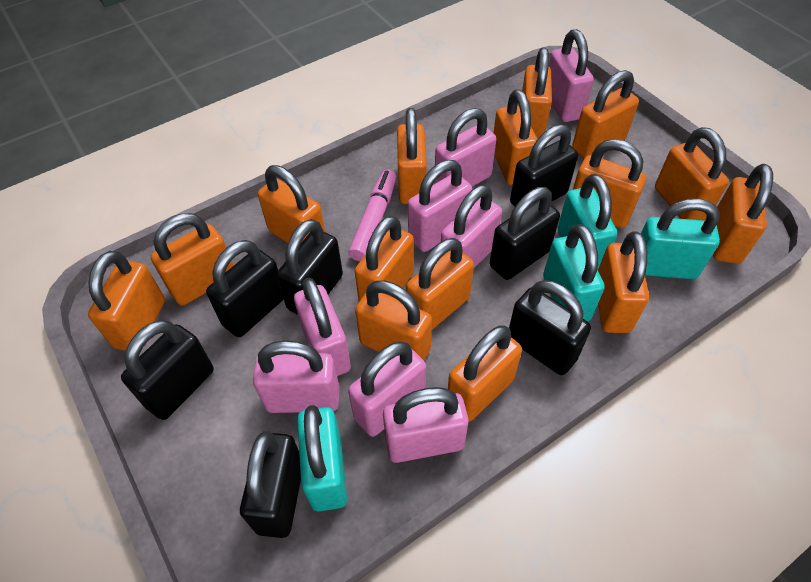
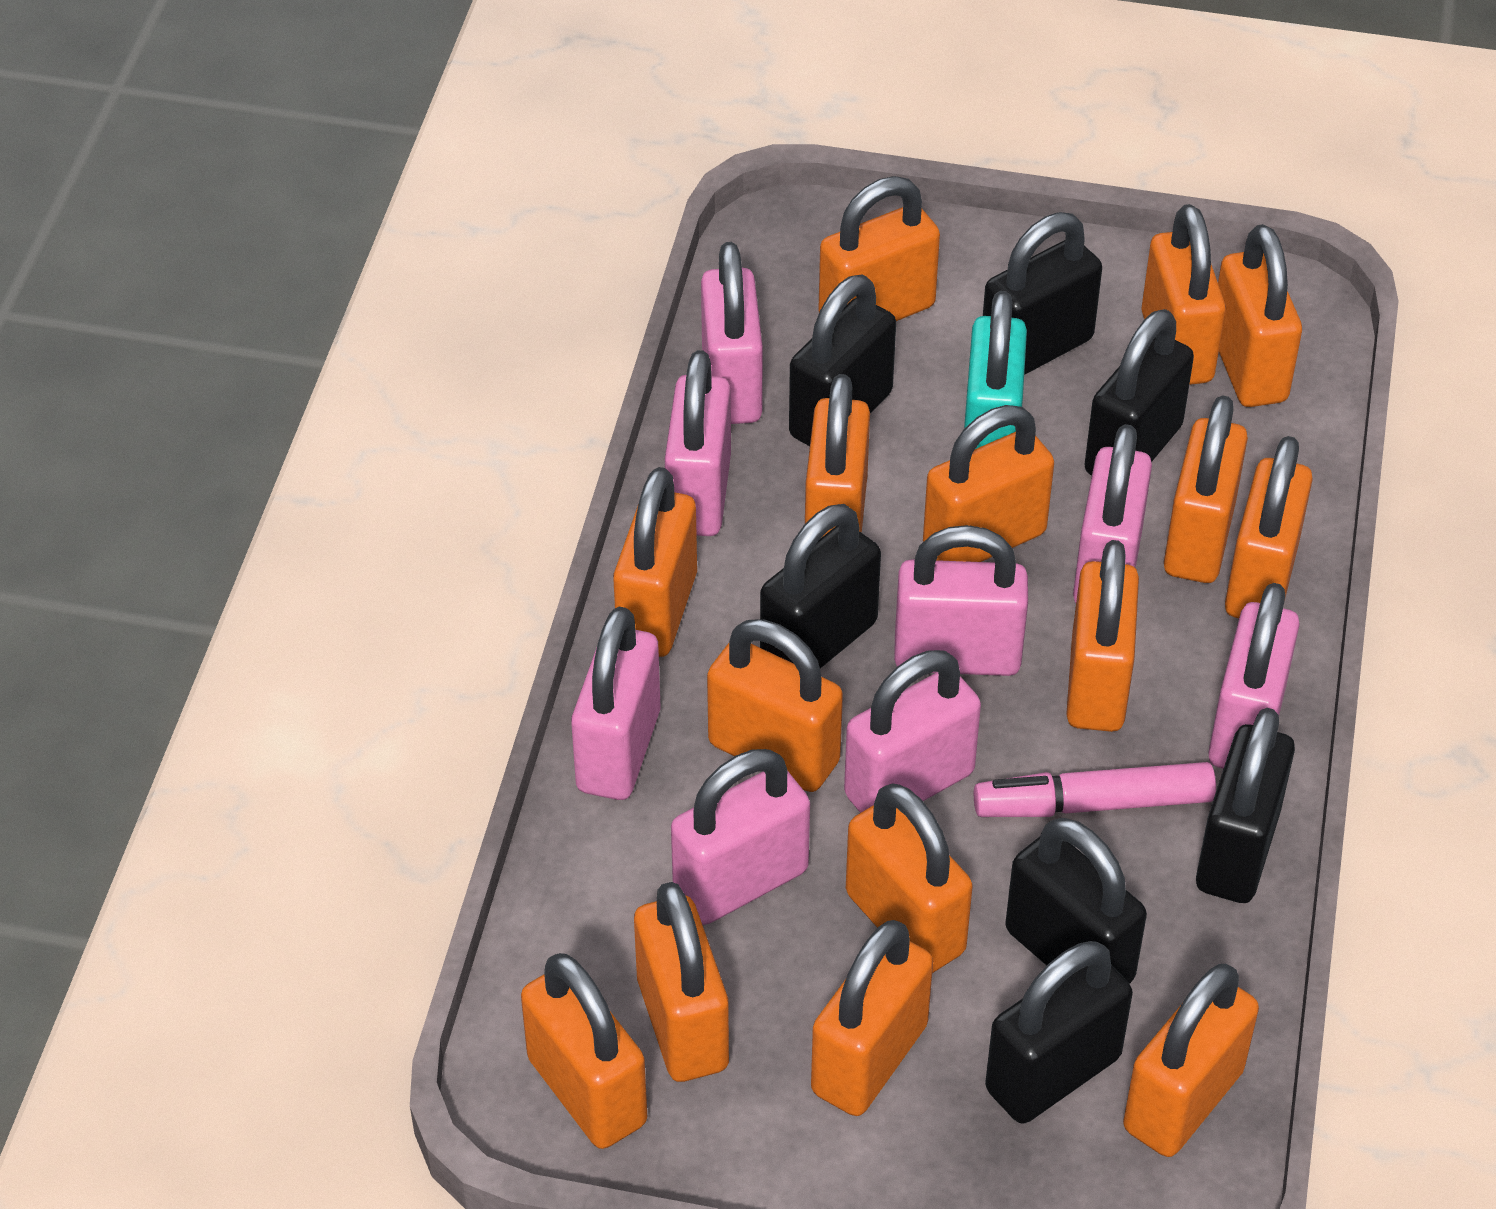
turquoise padlock: [297,405,347,512] [543,224,605,322] [557,174,617,270] [641,198,720,279] = 4 -> [964,291,1027,449] = 1

